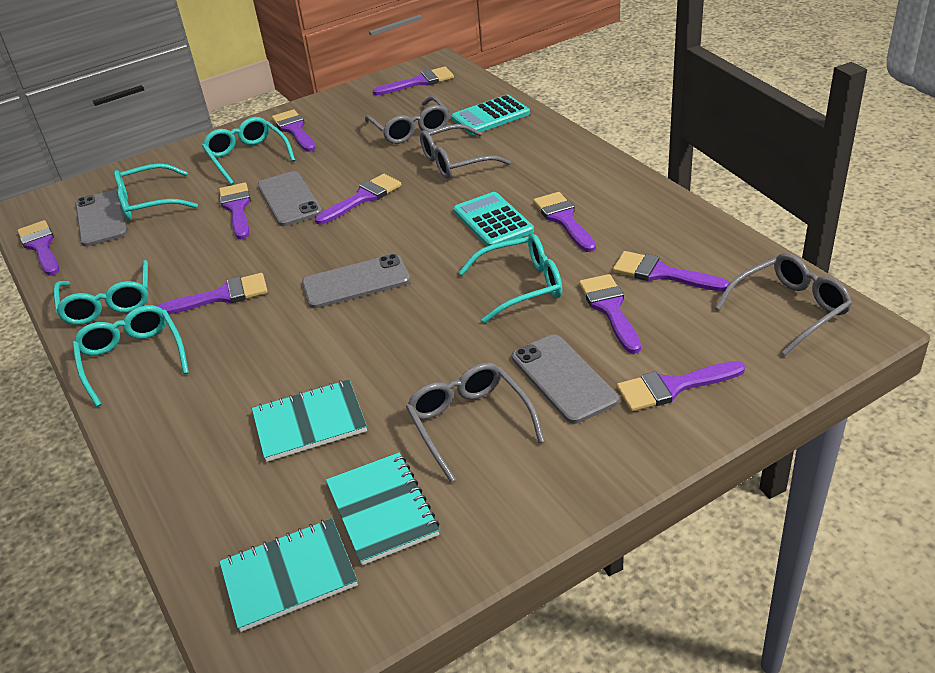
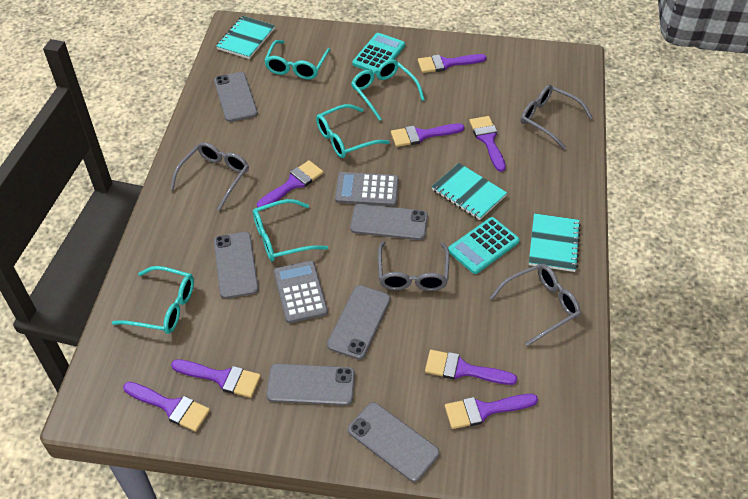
grey calculator: none = 0 -> [274,261,328,323] [335,172,399,206] = 2
grey phone: [75,190,127,247] [258,171,322,226] [302,254,410,308] [512,335,619,424] = 4 -> [214,72,258,122] [214,232,259,299] [266,364,355,406] [327,285,391,359] [348,402,440,482] [350,204,428,240] = 6
purple brush: [17,220,59,276] [157,273,268,315] [219,183,251,239] [272,109,316,152] [315,174,401,225] [373,67,454,95] [533,192,596,252] [579,274,641,354] [613,251,730,291] [616,361,745,411] = 10 -> [123,382,210,432] [171,359,261,398] [257,160,323,208] [391,123,464,147] [418,54,487,73] [425,350,517,385] [445,394,538,429] [469,116,506,172] = 8

